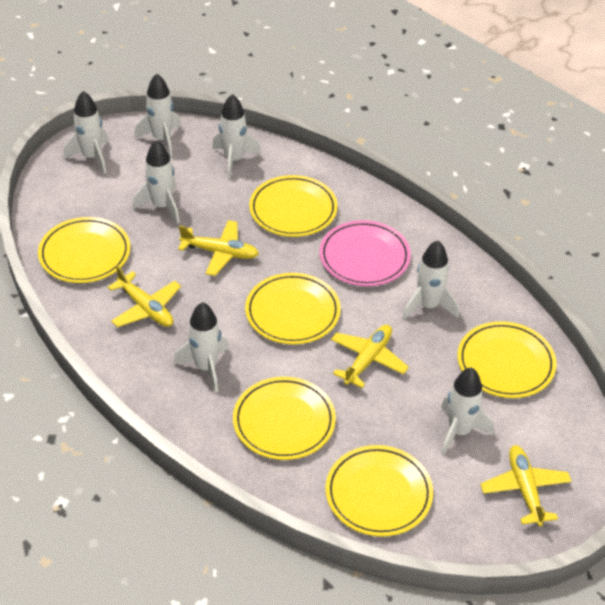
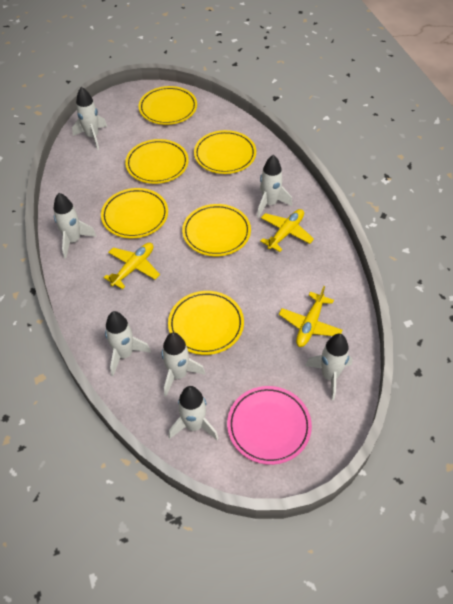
yellow plane: [108,265,181,327] [178,220,259,276] [331,325,409,388] [480,445,572,527] = 4 -> [103,243,160,289] [260,209,314,252] [279,286,343,347] = 3

